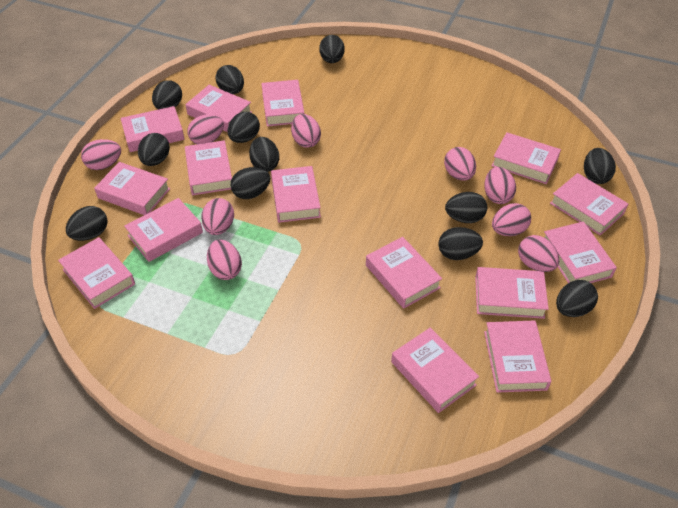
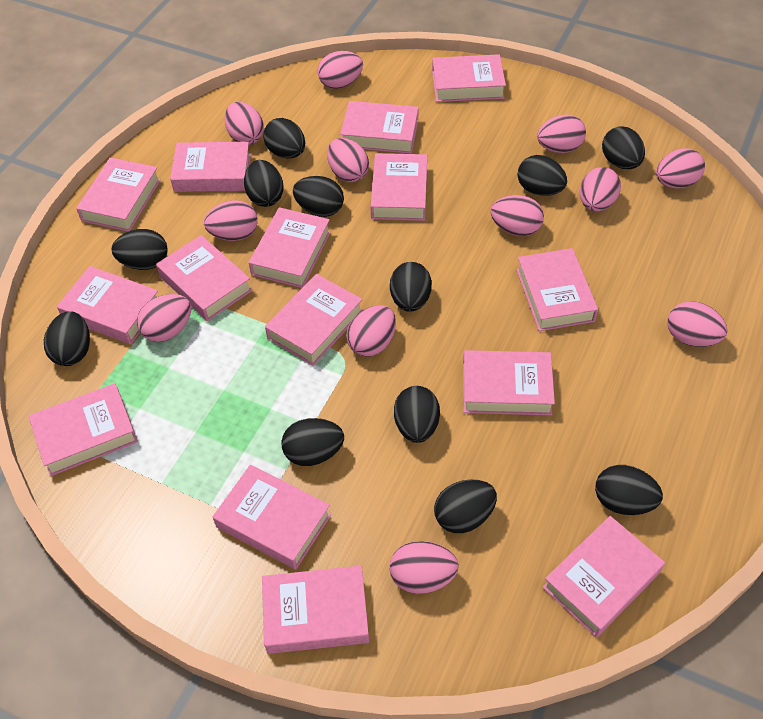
pink egg: [81,139,121,170] [187,114,224,144] [201,198,234,235] [207,239,242,280] [291,114,321,148] [444,147,476,181] [484,167,516,204] [492,203,531,236] [518,235,559,272] = 9 -> [137,294,191,342] [204,200,258,241] [224,102,264,145] [318,51,363,89] [327,138,369,182] [346,305,396,356] [390,541,459,594] [491,195,544,236] [537,115,586,153] [580,167,621,212] [656,148,705,188] [667,301,728,347] = 12

